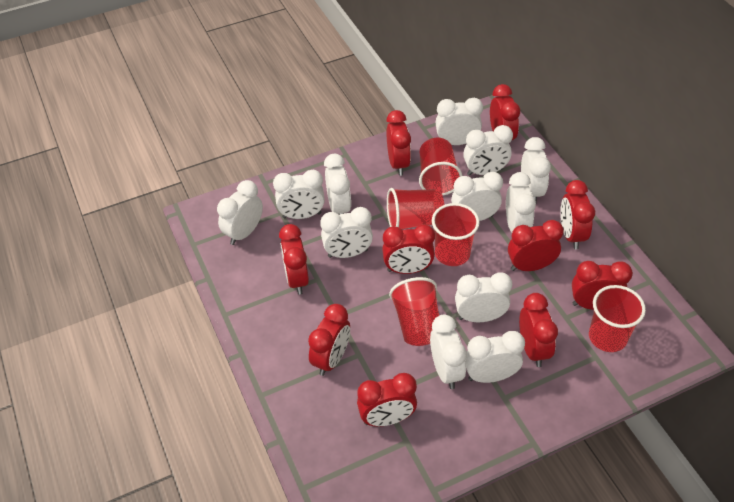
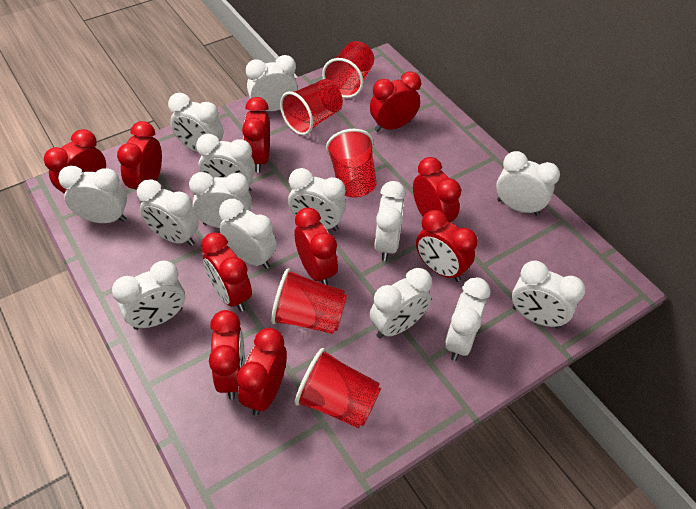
white clock: [217,180,263,245] [273,170,325,219] [320,207,373,258] [324,154,351,215] [430,314,467,389] [436,98,483,145] [451,172,503,221] [455,272,512,322] [463,125,513,176] [466,331,525,383] [506,172,536,233] [521,137,551,202] = 12 -> [58,165,127,223] [112,260,185,330] [137,179,199,246] [168,93,223,152] [189,172,252,228] [196,134,255,193] [219,199,277,269] [246,55,298,111] [288,168,346,231] [370,268,432,338] [374,181,406,261] [445,277,491,361] [496,151,560,216] [512,260,586,328] = 14

